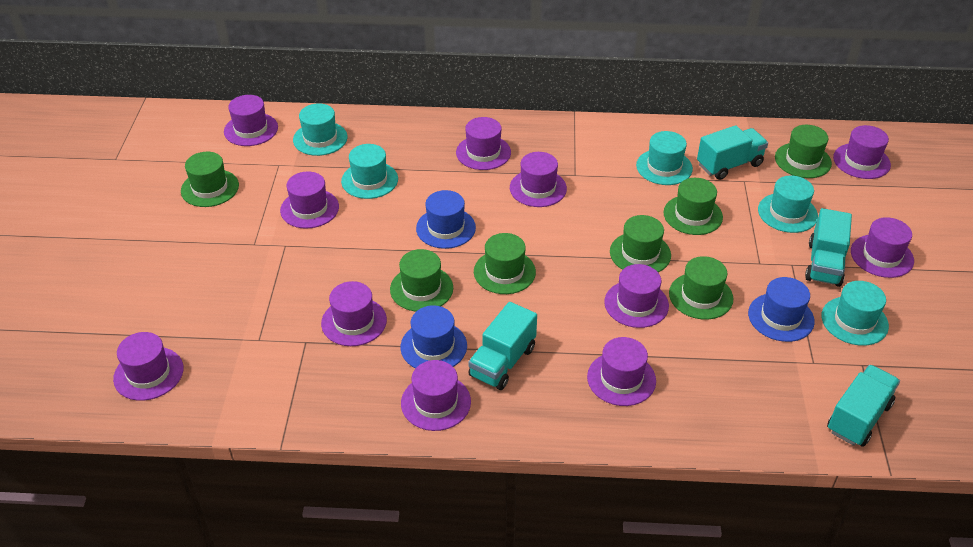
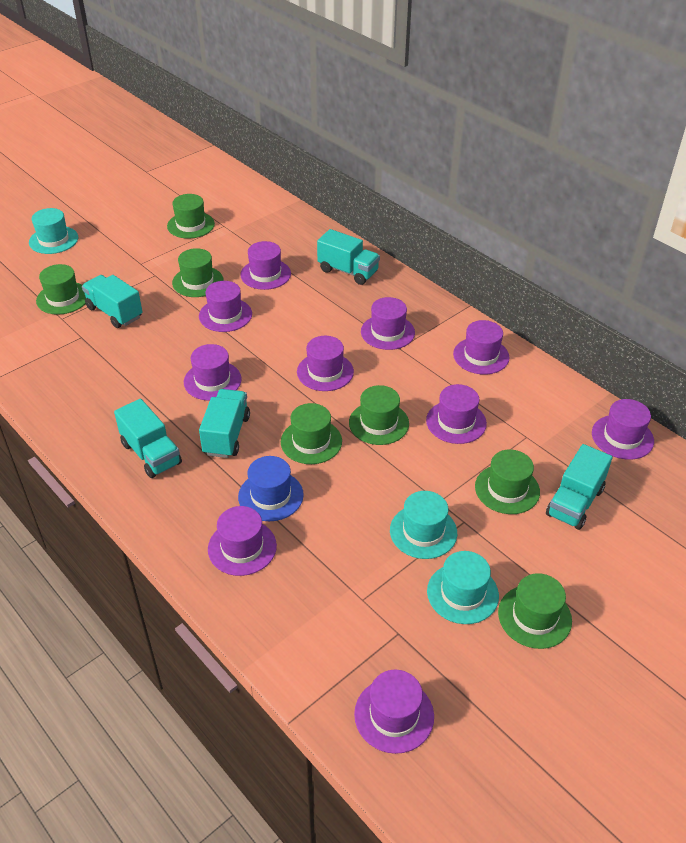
blue hat: [401,305,467,368] [416,190,476,249] [748,277,815,342] = 3 -> [238,456,304,521] = 1
purple hat: [113,332,183,401] [224,95,278,146] [280,171,339,229] [321,281,387,346] [401,360,471,431] [456,117,511,170] [510,152,567,207] [587,337,656,406] [604,264,669,328] [833,125,891,179] [851,217,914,278] = 11 -> [184,344,242,401] [199,281,252,332] [208,506,277,576] [241,241,291,290] [297,336,354,391] [354,670,434,754] [361,297,415,350] [426,384,487,444] [453,320,509,375] [592,399,654,460] = 10
turquoise hat: [293,103,348,156] [341,144,398,199] [636,131,693,185] [758,176,818,233] [822,281,889,346] = 5 -> [29,208,78,254] [390,491,457,559] [427,551,499,624] = 3
turquoise truck: [468,302,537,390] [697,125,768,180] [805,208,852,287] [827,365,900,447] = 4 -> [82,275,142,328] [114,399,182,478] [199,389,250,458] [317,229,380,285] [546,444,613,530] = 5

